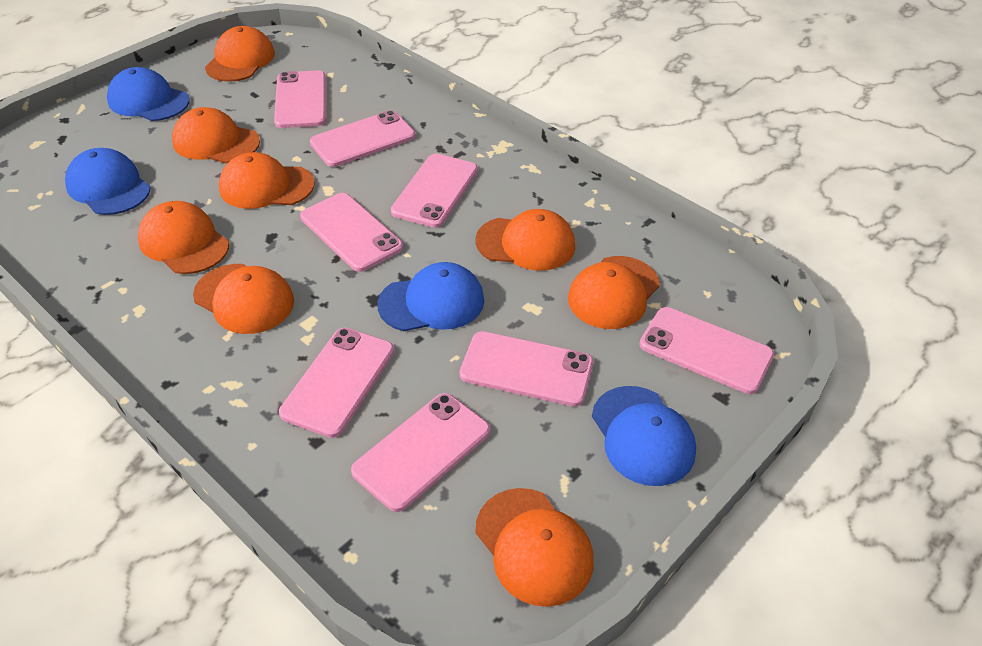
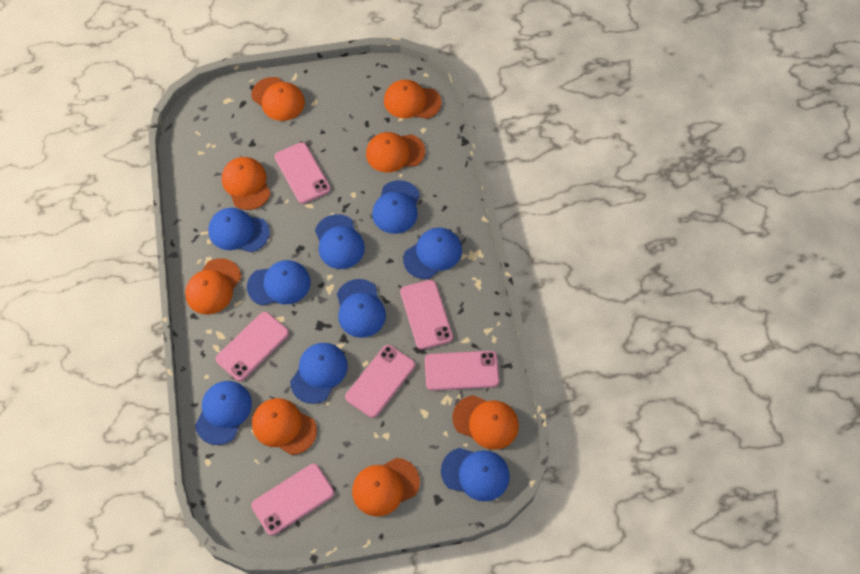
blue cap: [65,148,151,215] [107,67,190,121] [377,262,484,331] [592,386,696,486] = 4 -> [195,381,252,445] [208,208,270,252] [247,260,311,306] [290,343,348,404] [315,214,365,269] [337,279,386,338] [372,180,420,234] [403,228,462,279] [441,448,510,501] = 9
pink phone: [274,70,326,128] [279,328,394,438] [300,193,403,272] [310,110,415,167] [351,393,490,512] [391,154,478,228] [460,331,593,407] [639,307,774,394] = 8 -> [216,312,289,381] [251,464,334,535] [274,142,331,204] [345,345,415,418] [400,280,453,350] [425,351,499,391] = 6

